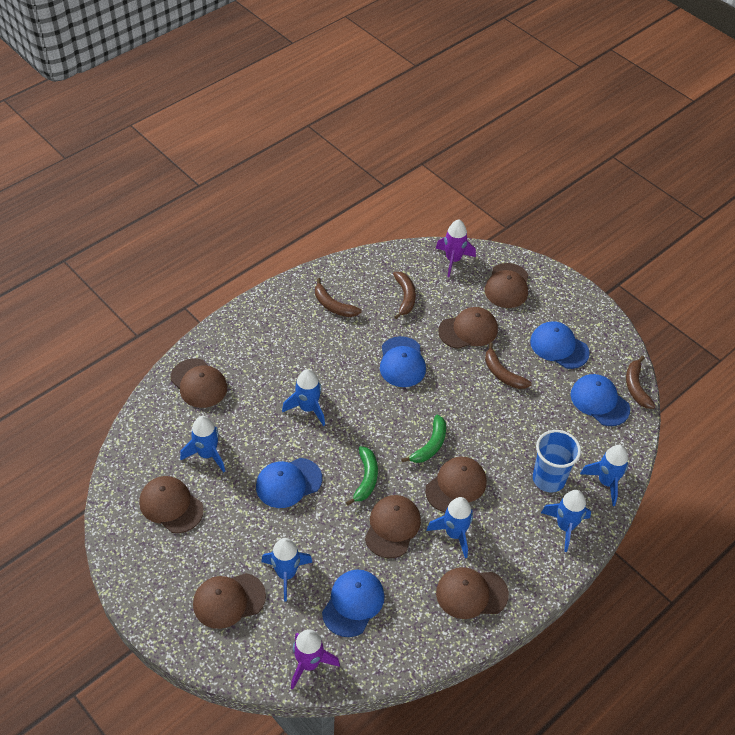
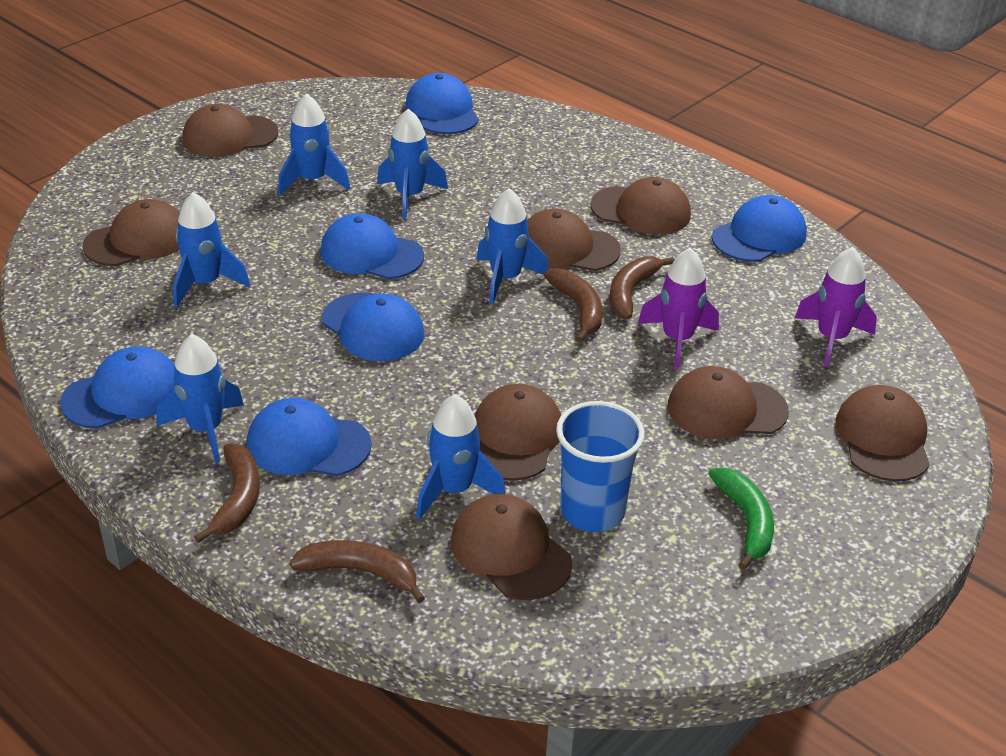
blue cap: [256,458,322,508] [322,569,384,637] [380,336,426,387] [530,321,590,369] [571,374,630,426] = 5 -> [60,346,175,429] [247,398,372,476] [320,213,424,279] [322,292,424,361] [405,73,479,134] [712,195,807,262] = 6
green banana: [346,446,378,506] [401,415,446,463] = 2 -> [709,467,774,570] = 1

